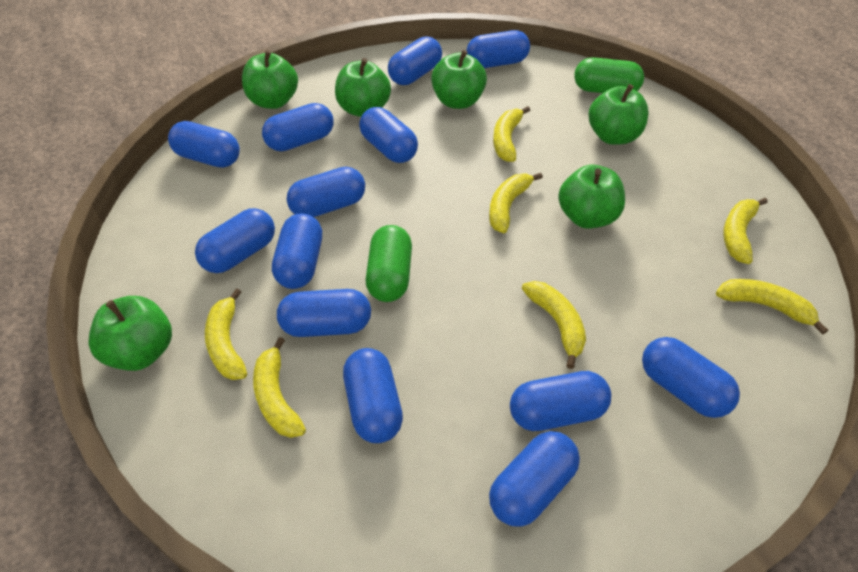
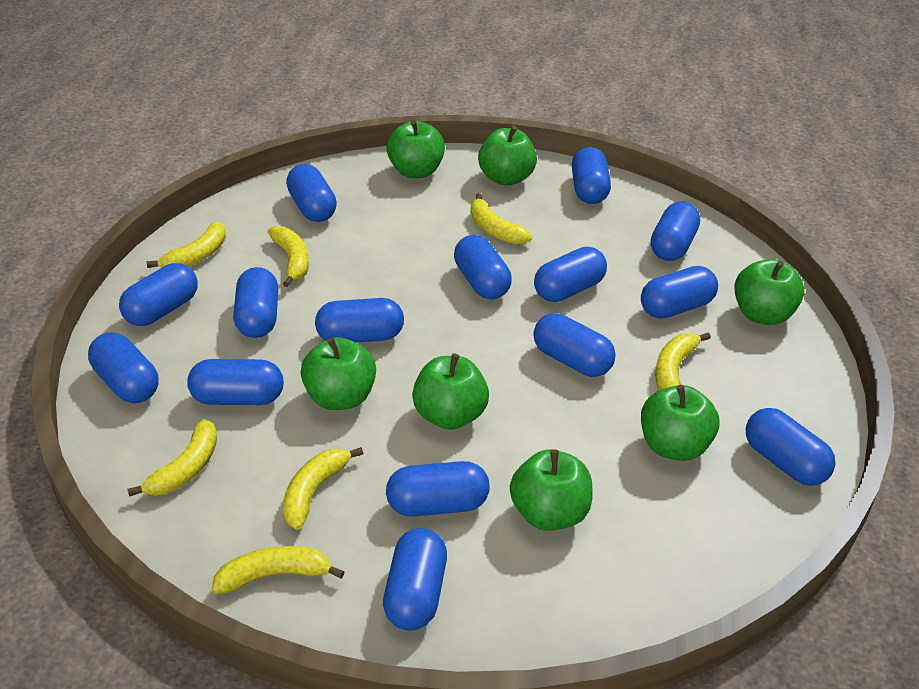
blue capsule: [168,121,240,168] [195,208,275,273] [262,103,334,151] [272,214,322,289] [277,289,371,337] [286,167,365,217] [343,348,403,443] [359,107,418,163] [388,36,442,85] [466,30,530,68] [489,431,580,527] [510,371,611,431] [642,337,740,418] = 13 -> [88,332,159,403] [119,263,198,326] [187,359,284,405] [233,267,278,338] [286,164,337,222] [315,298,404,343] [383,528,447,631] [386,461,490,517] [454,235,512,299] [533,313,616,377] [534,247,607,302] [572,147,611,204] [641,266,718,319] [651,201,700,261] [746,408,836,486] = 15
green apple: [88,296,172,371] [242,50,298,109] [335,58,391,117] [431,50,487,109] [558,165,625,229] [589,84,649,145] = 6 -> [301,337,376,410] [387,120,445,178] [412,353,489,430] [478,126,537,186] [510,449,593,531] [641,385,719,461] [734,259,804,325] = 7
green capsule: [365,225,412,302] [574,57,644,93] = 2 -> none = 0

